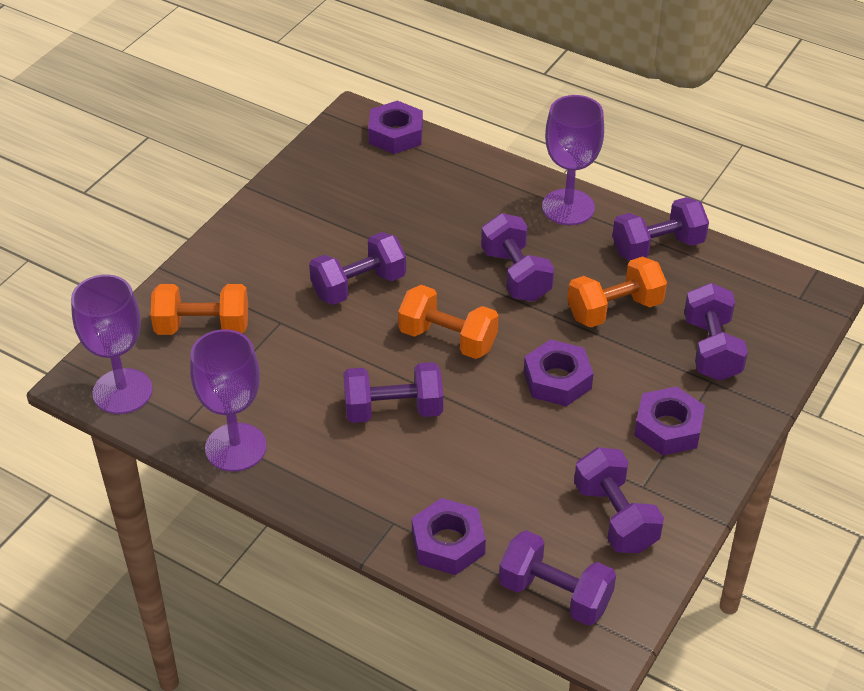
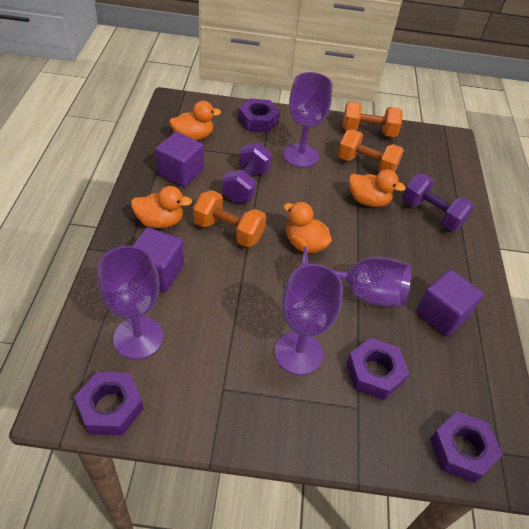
orange duck: none = 0 -> [131,186,192,228] [169,101,221,140] [284,202,332,253] [349,170,406,207] = 4
purple cube: none = 0 -> [133,228,184,292] [155,132,204,187] [416,269,484,337] = 3
purple dumbbell: [309,232,406,305] [343,362,443,423] [481,213,554,302] [499,530,616,626] [574,447,664,553] [612,197,709,260] [684,283,748,381] = 7 -> [222,142,272,203] [402,174,474,231] = 2
purple goblet: [71,274,153,414] [190,329,267,472] [542,95,604,225] = 3 -> [97,246,163,359] [274,264,343,375] [283,72,332,168] [301,246,411,307] = 4

